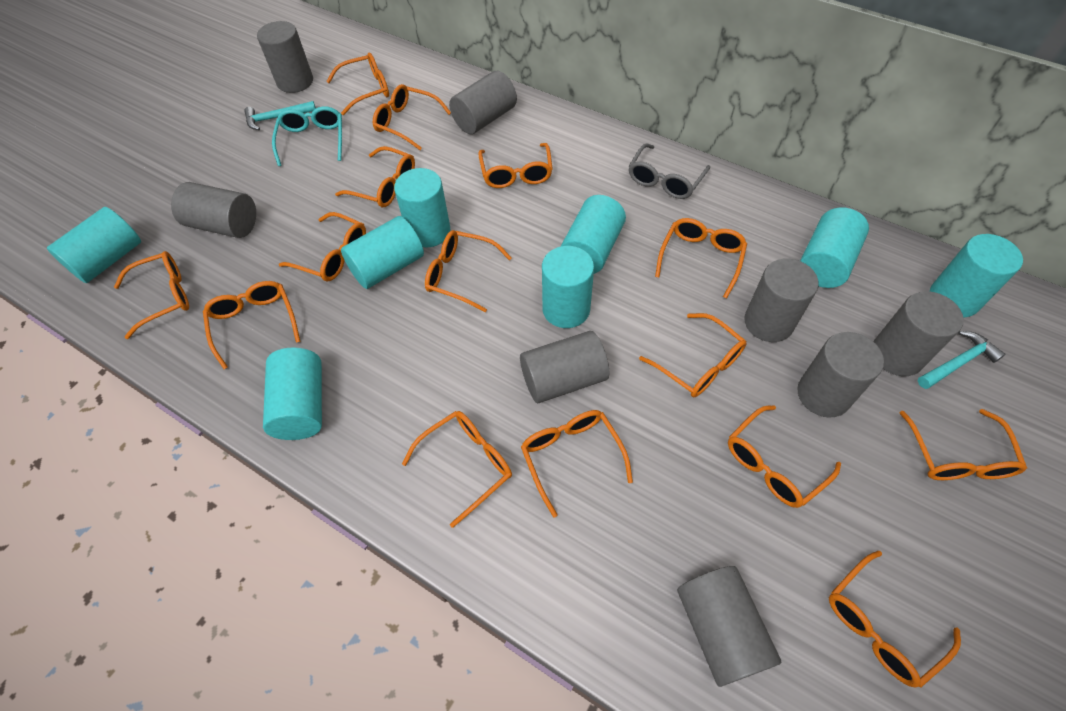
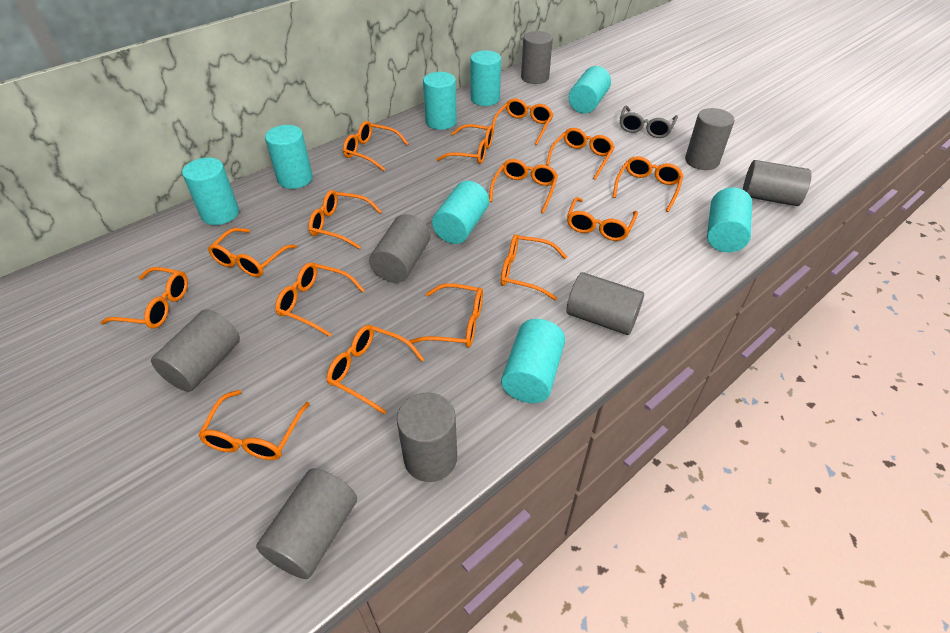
turquoise glasses: [272,106,342,166] = 1 -> none = 0
turquoise hammer: [244,101,316,130] [918,331,1005,389] = 2 -> none = 0

